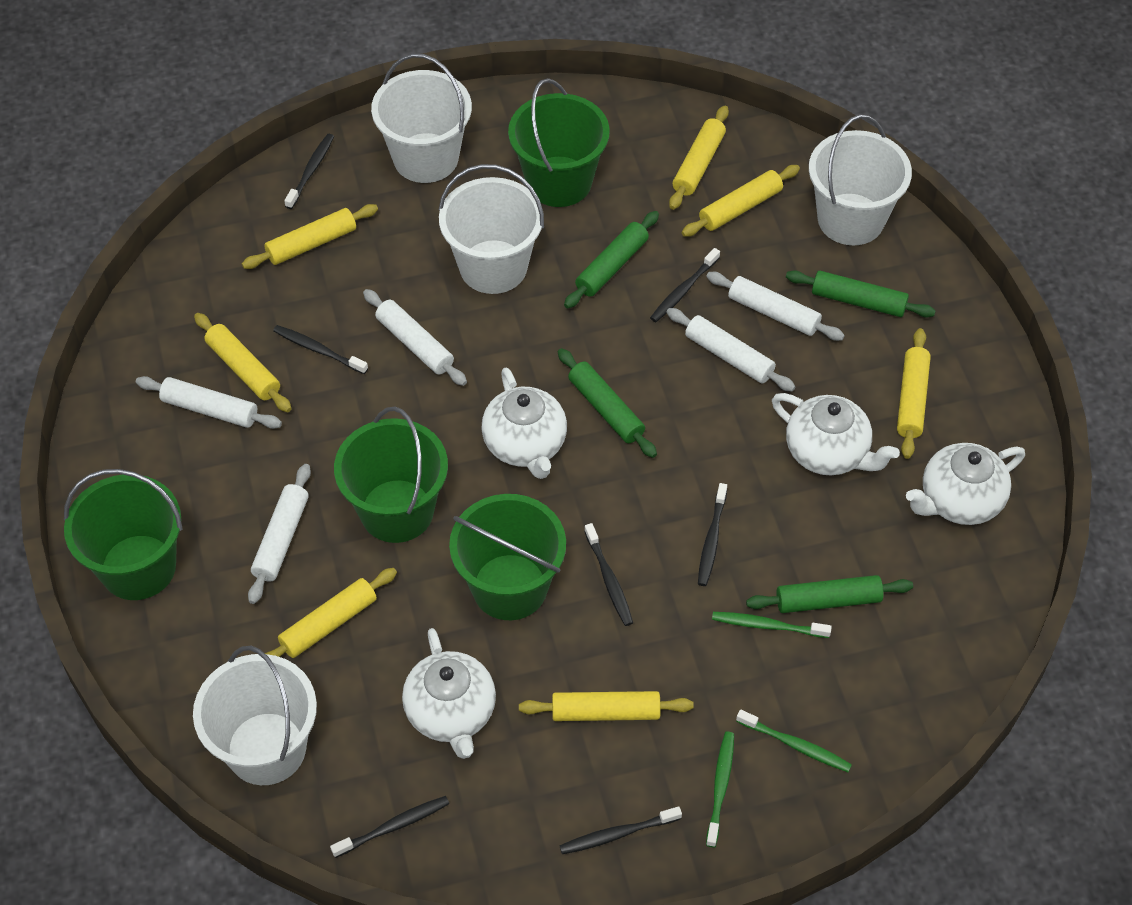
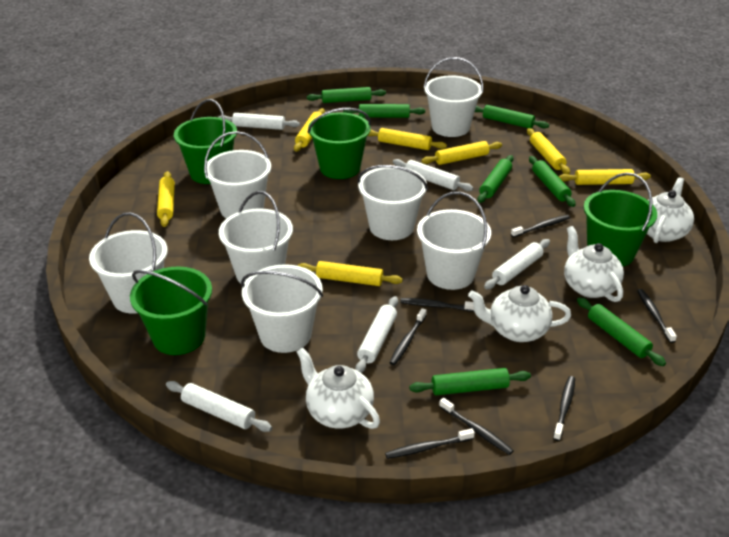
green rolling pin: [558,348,657,458] [564,211,659,309] [746,575,913,613] [786,270,936,318] = 4 -> [307,87,386,103] [343,104,425,118] [409,368,531,395] [475,105,549,129] [478,155,514,203] [529,156,576,207] [577,297,666,366] = 7
green toothbrush: [706,732,734,847] [712,612,832,638] [736,709,852,772] = 3 -> none = 0
white bucket: [193,646,317,785] [371,54,472,183] [439,164,544,294] [809,115,912,245] = 4 -> [89,212,167,314] [204,131,271,219] [219,191,293,283] [241,264,323,353] [358,165,428,240] [417,192,491,290] [424,57,483,137] = 7

